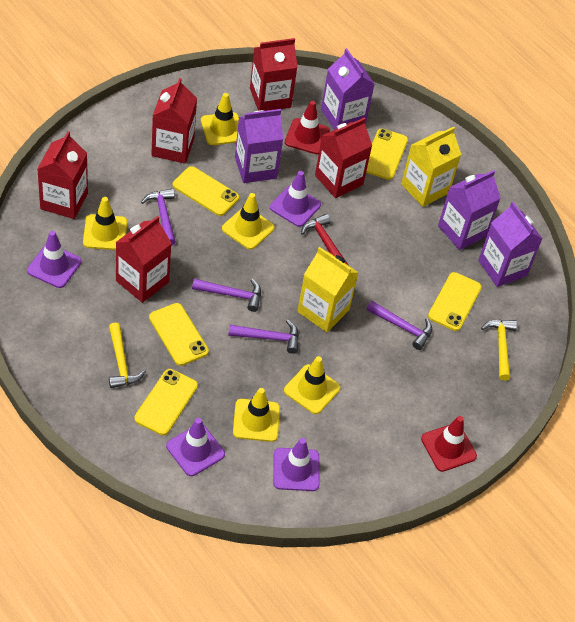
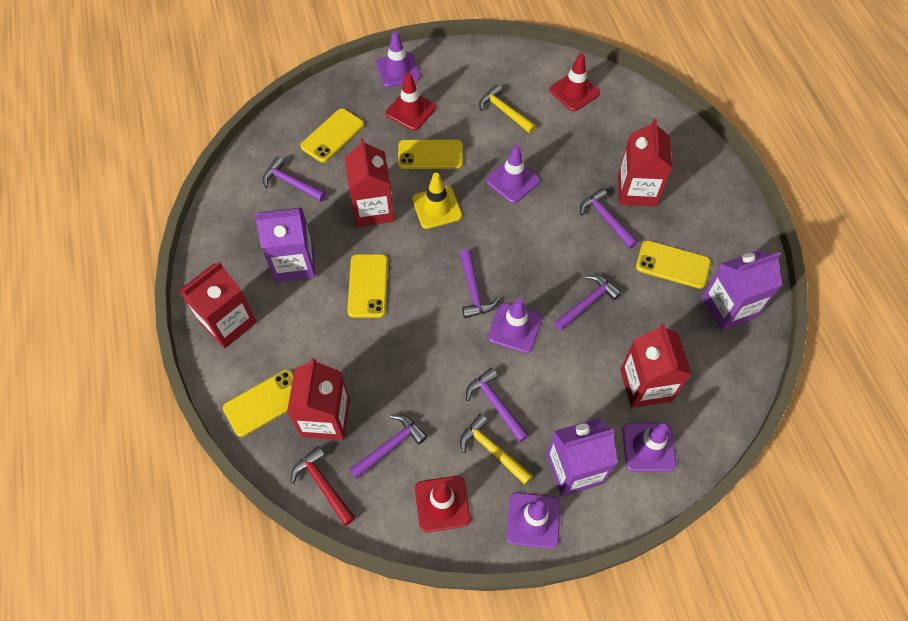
purple carton: [235,109,283,183] [321,48,374,130] [438,170,501,250] [478,202,542,287] = 4 -> [254,208,315,282] [546,418,618,497] [702,250,782,331] = 3
purple hammer: [141,188,176,246] [192,278,261,312] [228,320,299,354] [366,301,432,350] = 4 -> [262,157,326,202] [349,414,427,479] [459,249,499,318] [466,368,529,442] [554,275,622,331] [580,188,638,249] = 6
purple traffic cone: [27,231,81,288] [166,418,225,476] [270,171,321,227] [273,438,320,491] = 4 -> [376,31,421,87] [486,145,540,203] [488,298,542,353] [506,492,561,549] [622,423,676,472] = 5
red traffic cone: [285,101,330,154] [421,416,477,472] = 2 -> [386,73,436,131] [415,476,471,532] [549,53,600,111] = 3
yellow carton: [297,247,359,332] [401,127,462,207] = 2 -> none = 0
yellow traffic cone: [83,197,127,250] [201,93,239,145] [222,193,275,250] [233,388,280,442] [284,356,340,414] = 5 -> [412,173,462,229] = 1

